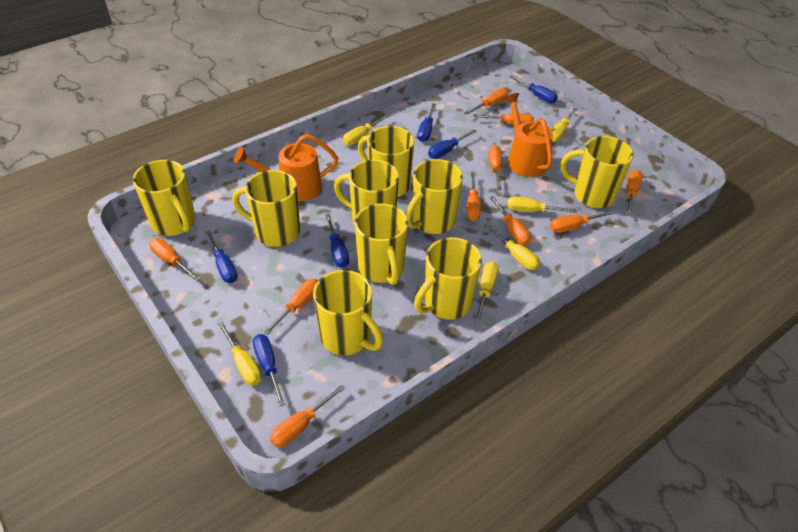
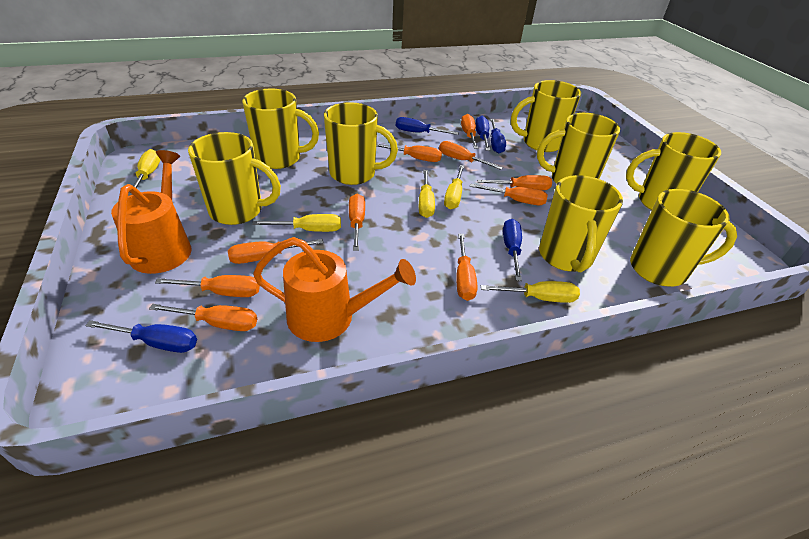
blue screwdriver: [206,230,237,283] [253,334,285,406] [325,214,349,268] [417,103,436,142] [428,129,477,159] [509,75,558,103] = 6 -> [85,320,197,353] [396,117,459,135] [475,116,490,151] [490,119,506,154] [503,219,522,281] = 5
yellow mug: [133,160,196,236] [232,170,300,247] [313,270,383,355] [334,159,399,226] [355,203,408,285] [358,126,415,197] [405,159,463,234] [414,237,482,320] [560,136,634,208] = 9 -> [188,132,281,225] [242,88,319,169] [324,102,398,185] [511,80,581,152] [537,113,620,184] [539,175,623,272] [626,132,721,210] [630,189,737,286] = 8
yellow screwdriver: [218,322,262,386] [343,114,390,145] [475,261,499,322] [484,224,540,270] [507,196,577,213] [551,108,578,142] = 6 -> [128,149,160,196] [252,214,341,232] [419,170,435,218] [444,165,464,209] [481,281,580,303] = 5

